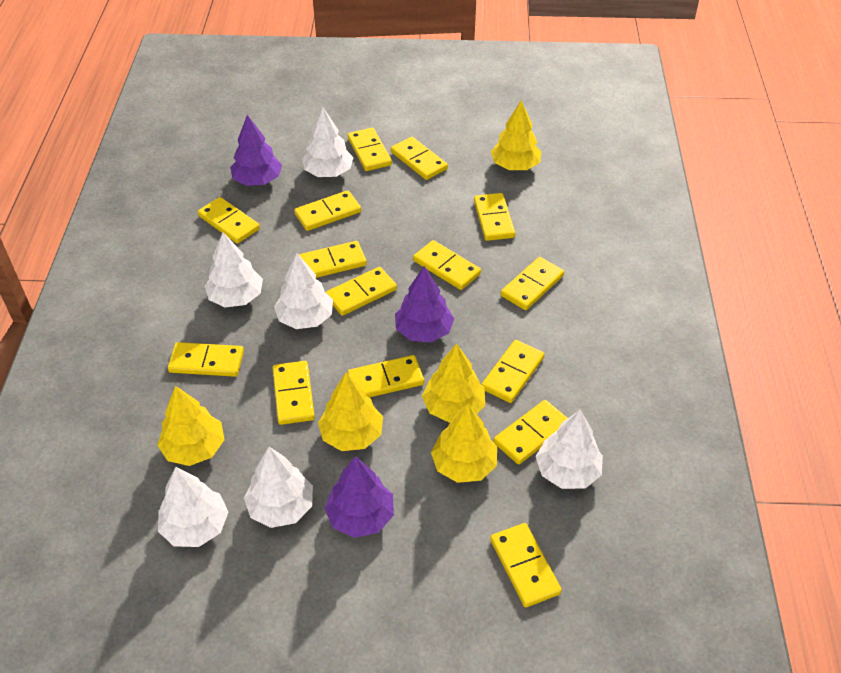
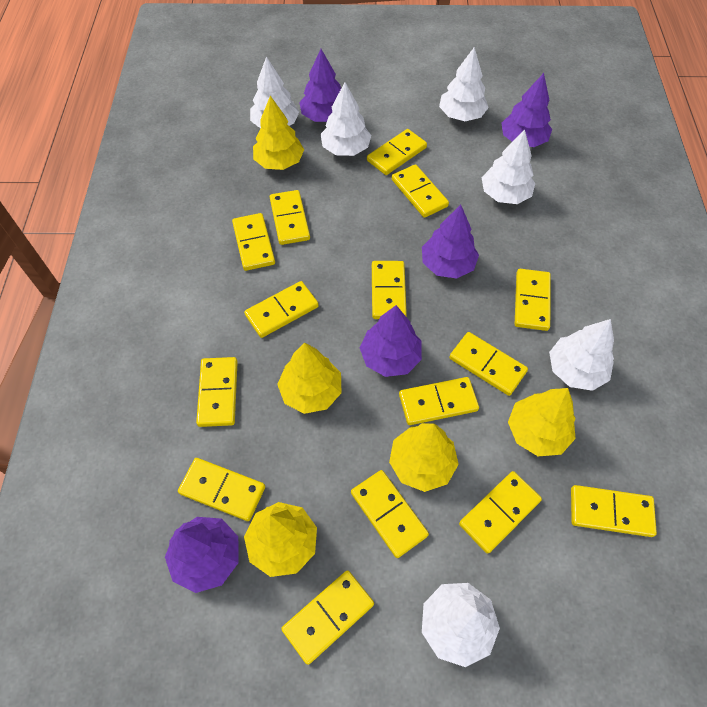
purple tree: [230,115,282,186] [324,456,394,538] [395,266,454,342] = 3 -> [165,517,239,593] [299,49,341,122] [360,305,422,377] [422,205,479,279] [501,73,552,147] = 5

